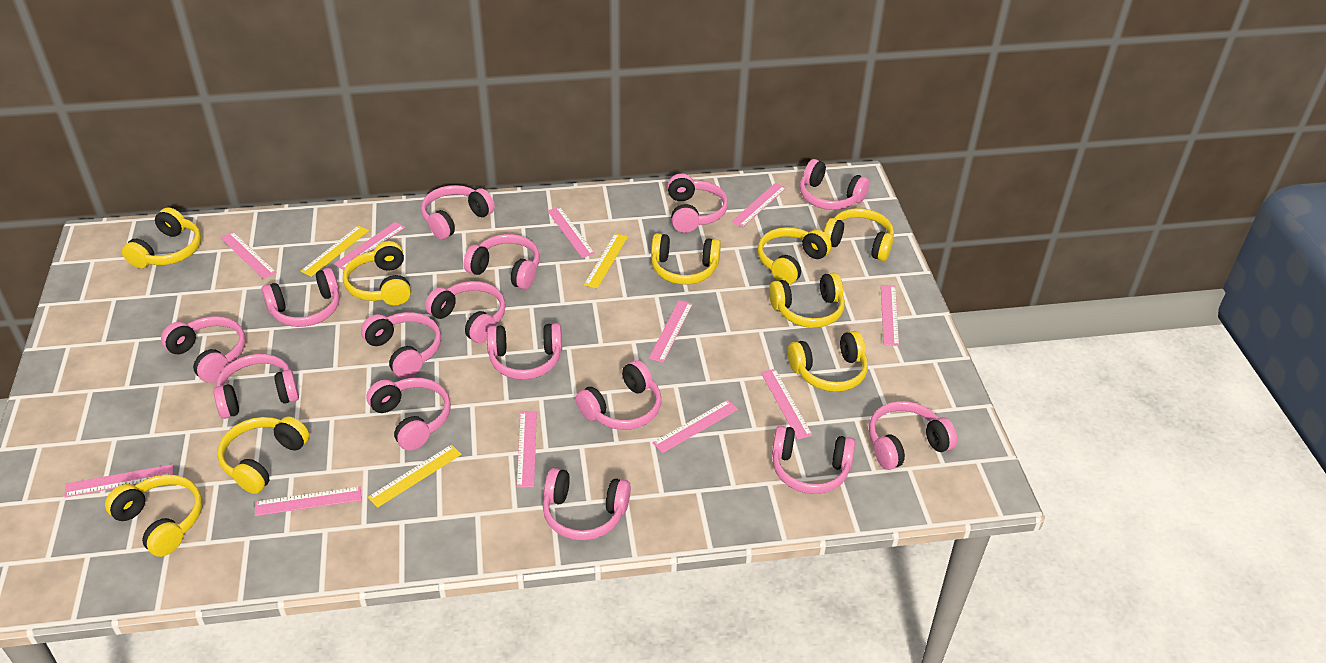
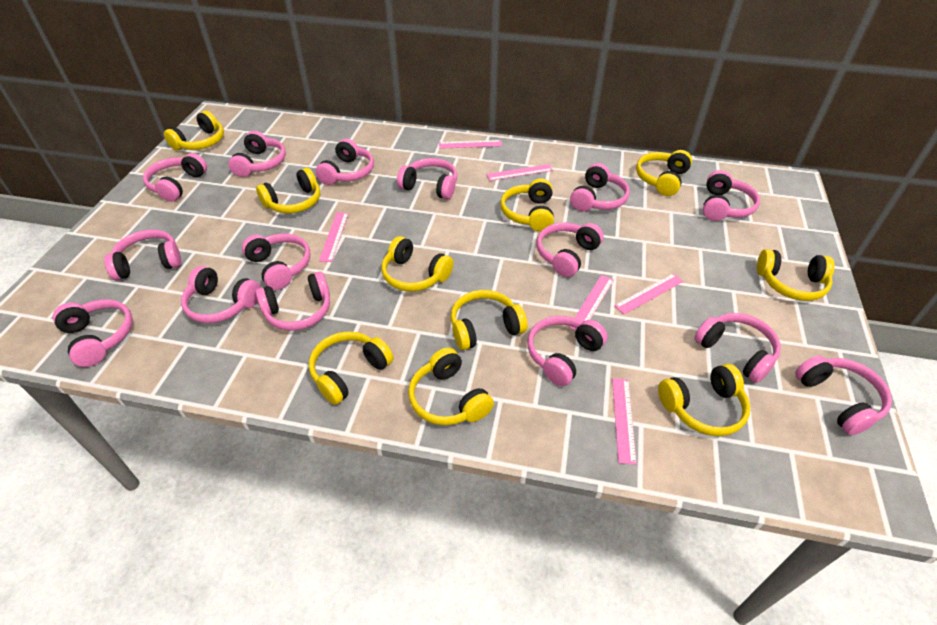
pink ruler: [64,464,173,497] [220,232,277,279] [255,486,361,516] [334,222,405,270] [517,411,537,488] [548,207,595,258] [649,300,693,363] [653,400,738,453] [732,183,786,227] [761,369,813,440] [881,285,899,346] = 11 -> [319,212,349,262] [439,140,502,149] [486,164,553,181] [569,275,614,330] [612,378,637,465] [614,273,683,314] = 6
yellow headphones: [105,475,202,557] [122,207,201,268] [217,417,310,494] [343,241,411,305] [651,233,721,285] [758,227,832,285] [769,273,845,328] [788,331,868,392] [824,208,894,261] = 9 -> [164,111,224,150] [256,168,320,213] [309,331,393,405] [382,236,454,292] [408,347,494,425] [451,290,527,350] [500,178,554,232] [636,150,692,196] [658,364,750,436] [757,249,835,301] = 10
yellow ruler: [301,225,369,277] [368,444,462,508] [584,233,628,289] = 3 -> none = 0

